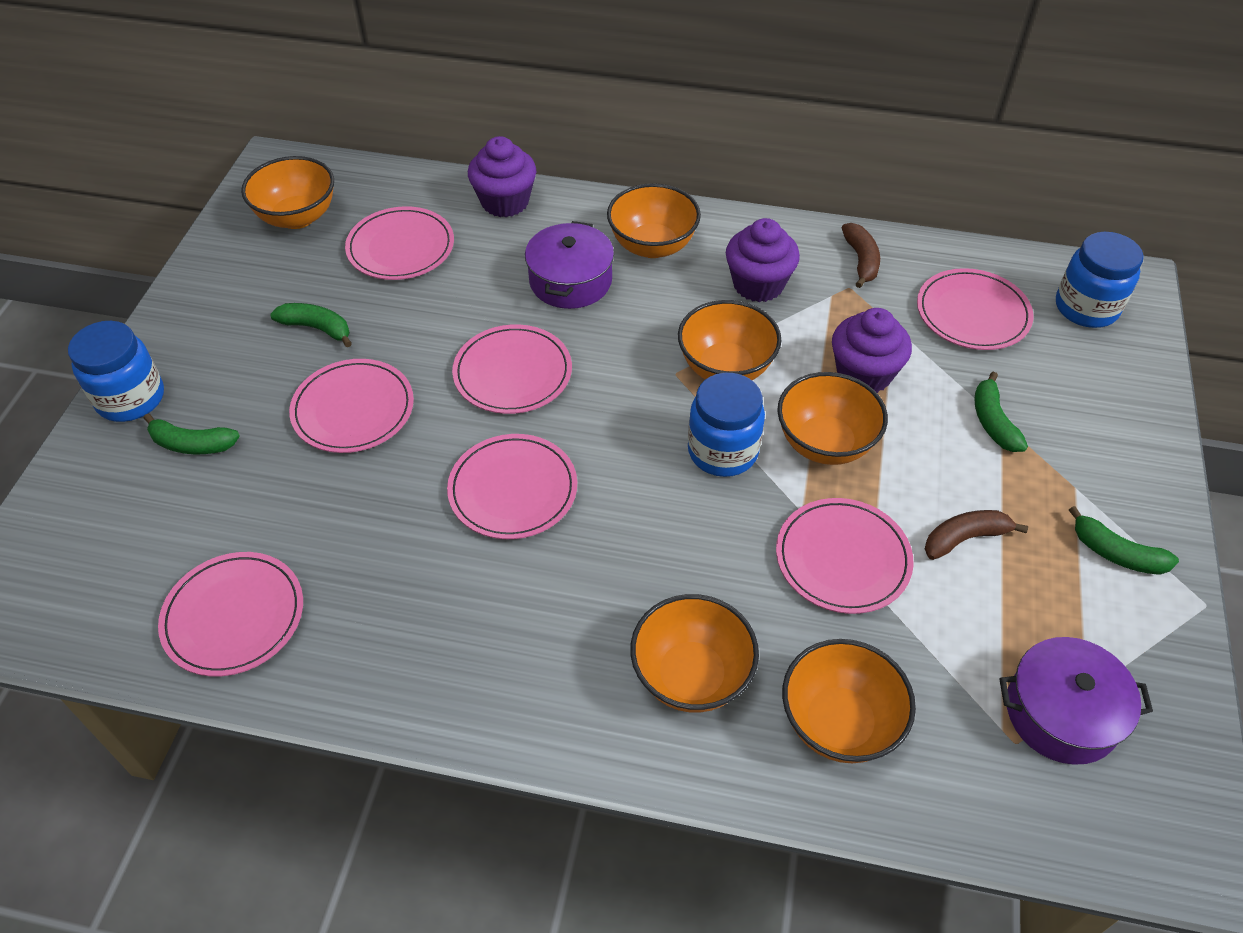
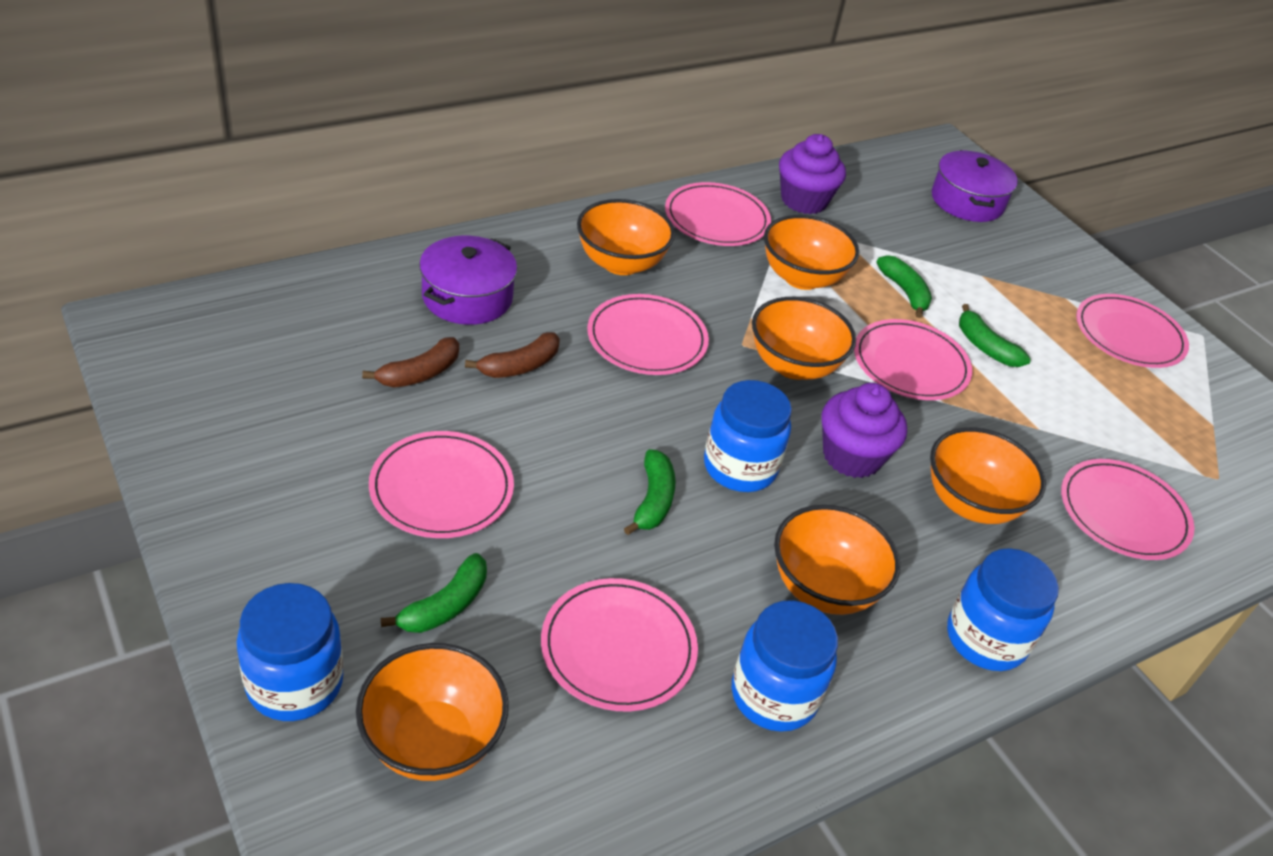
blue jar: [68,321,164,422] [688,373,765,477] [1056,232,1144,328] = 3 -> [237,583,343,721] [704,380,792,492] [732,600,838,732] [947,548,1059,671] = 4
purple cupcake: [468,136,536,217] [726,218,800,302] [832,308,912,393] = 3 -> [779,134,846,214] [821,383,907,478] = 2

